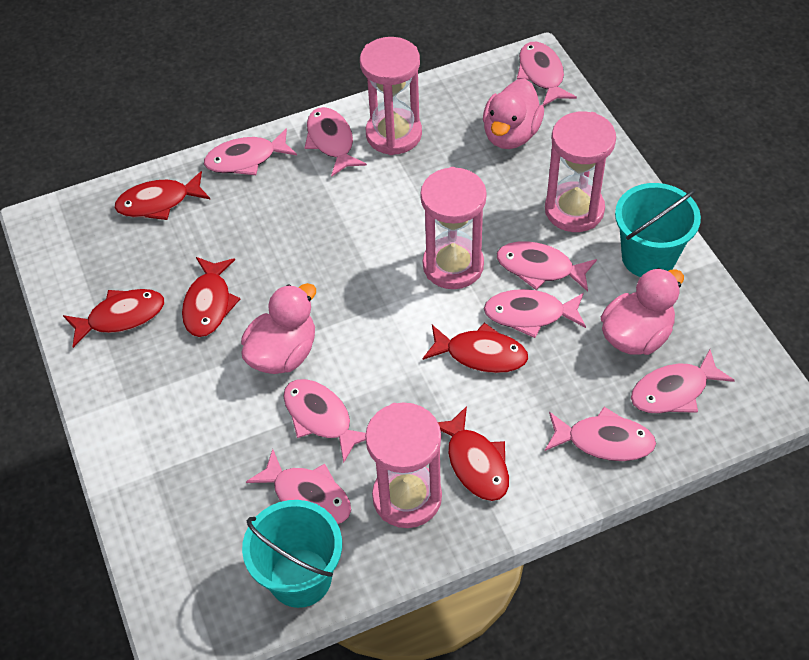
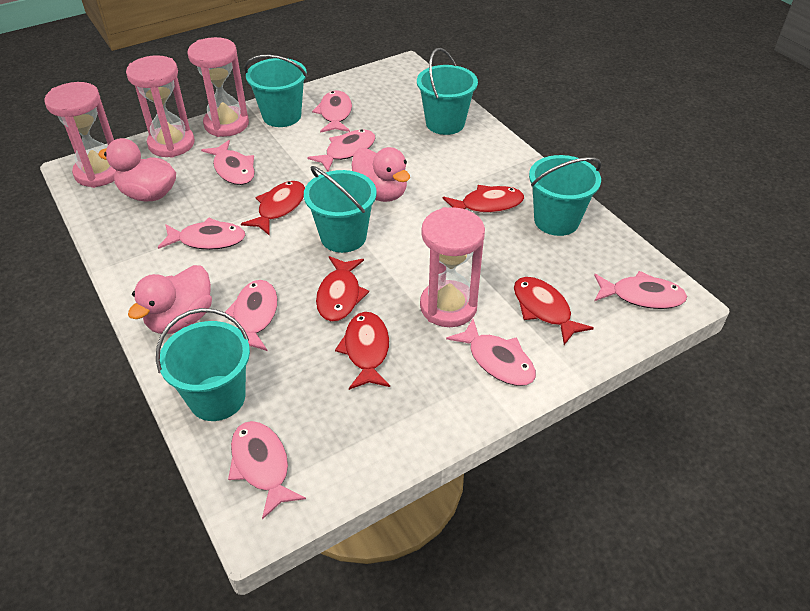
pink fish: [204,128,297,175] [246,449,351,524] [283,379,366,464] [305,107,367,177] [484,289,586,338] [497,241,597,292] [517,42,577,106] [545,407,656,461] [631,349,735,413] = 9 -> [158,217,245,250] [201,140,255,185] [225,280,277,351] [228,421,306,520] [307,130,375,171] [312,90,352,133] [446,319,536,386] [594,271,687,309] = 8
turquoise bucket: [242,500,342,608] [615,183,701,277] = 2 -> [156,308,250,421] [244,55,307,127] [304,166,377,253] [417,48,478,135] [529,155,601,236] = 5

